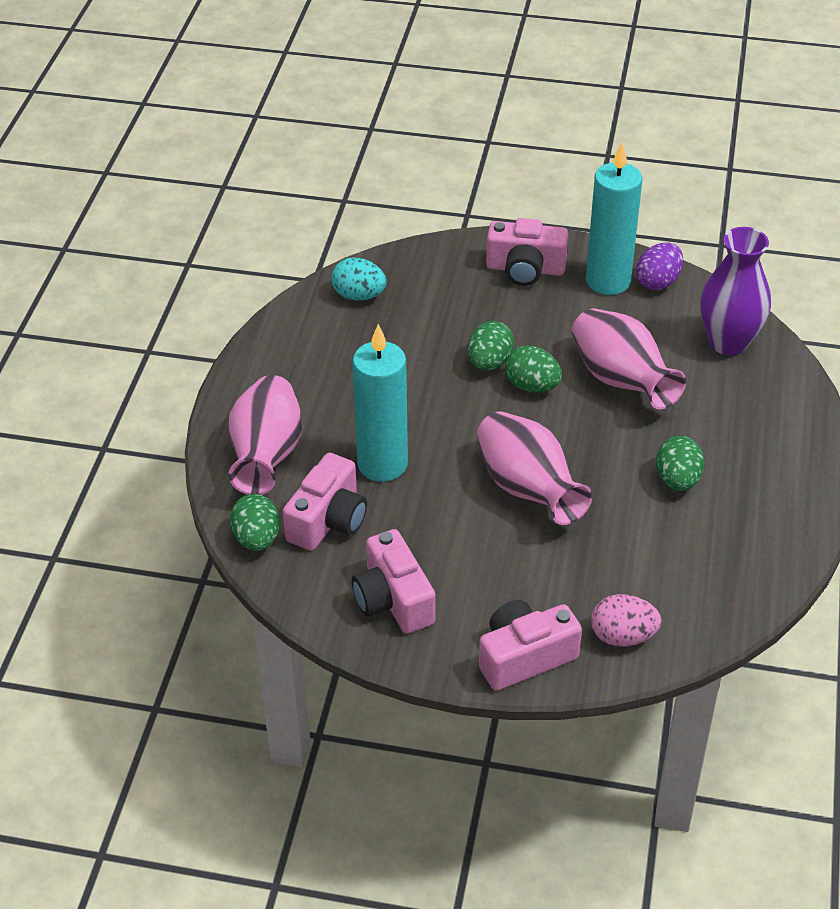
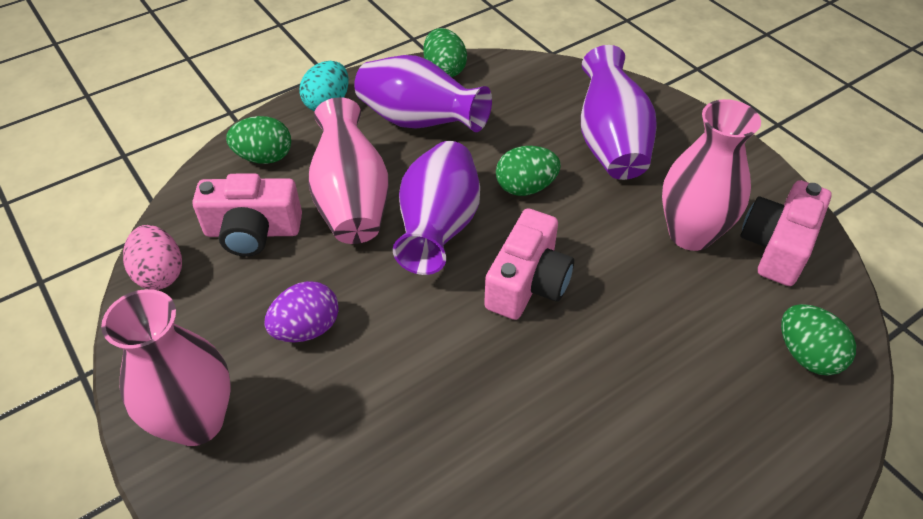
pink camera: [283,453,367,551] [352,529,436,634] [479,600,582,691] [486,218,569,286] = 4 -> [193,173,302,257] [484,208,574,320] [741,180,831,286] = 3
purple vase: [700,227,771,356] = 1 -> [354,55,492,132] [393,141,480,275] [581,45,656,180] = 3
turquoise candle: [352,324,408,482] [586,143,642,295] = 2 -> none = 0

